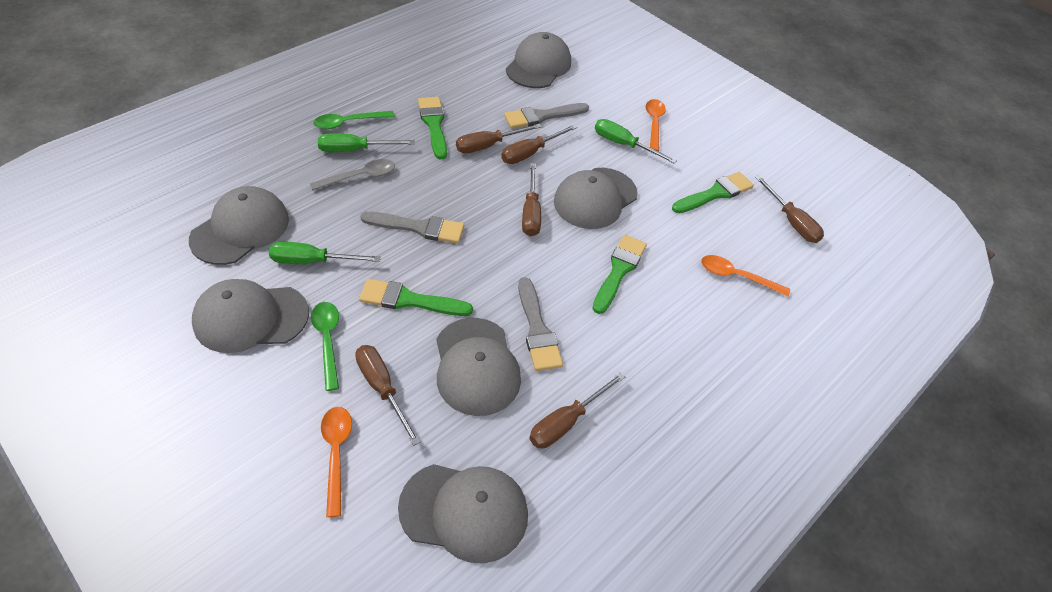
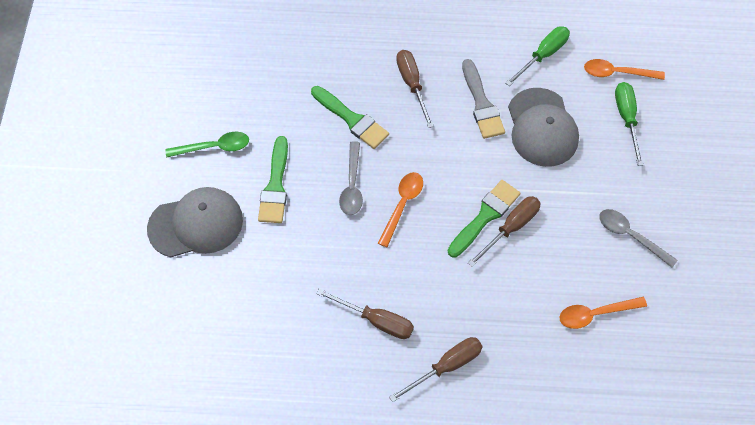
brown screwdriver: [355,345,420,446] [456,124,542,153] [501,125,578,164] [522,163,541,236] [529,372,625,449] [755,175,824,243] = 6 -> [316,289,414,339] [389,337,483,402] [396,50,434,128] [468,196,541,267] = 4
green brush: [359,279,473,316] [418,97,447,159] [592,235,647,314] [672,172,754,213] = 4 -> [258,136,288,223] [311,86,389,149] [448,180,521,257] = 3
green screwdriver: [269,241,381,264] [318,133,415,152] [595,119,677,164] = 3 -> [505,26,570,86] [615,82,643,166] = 2
green spoon: [311,302,339,391] [313,111,395,129] = 2 -> [165,132,249,158] = 1
grey brush: [360,211,464,243] [504,103,589,129] [518,277,563,371] = 3 -> [462,59,505,139] = 1
grey cap: [189,186,289,265] [192,279,309,353] [398,464,528,564] [436,318,521,416] [506,32,571,88] [554,168,638,229] = 6 -> [147,187,243,258] [508,88,579,167] = 2
grey spoon: [310,159,395,191] = 1 -> [339,141,363,215] [599,209,678,267] = 2

